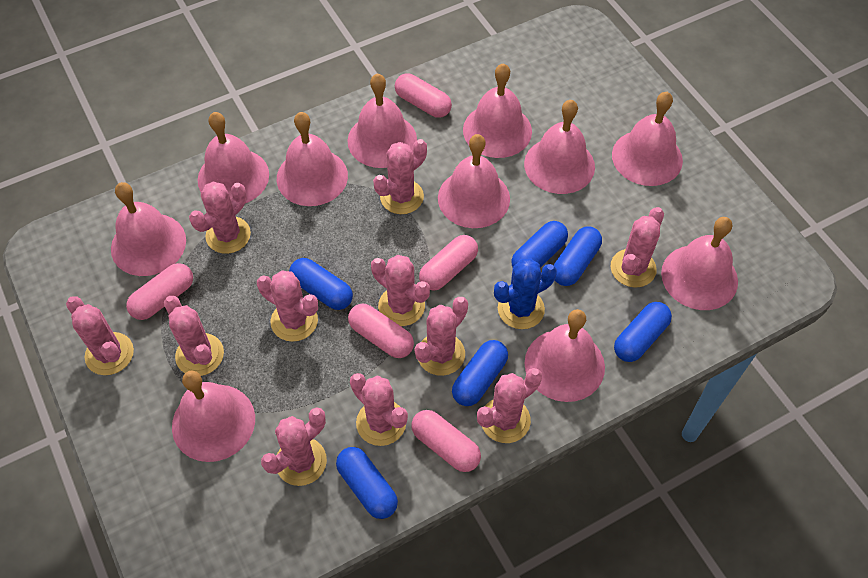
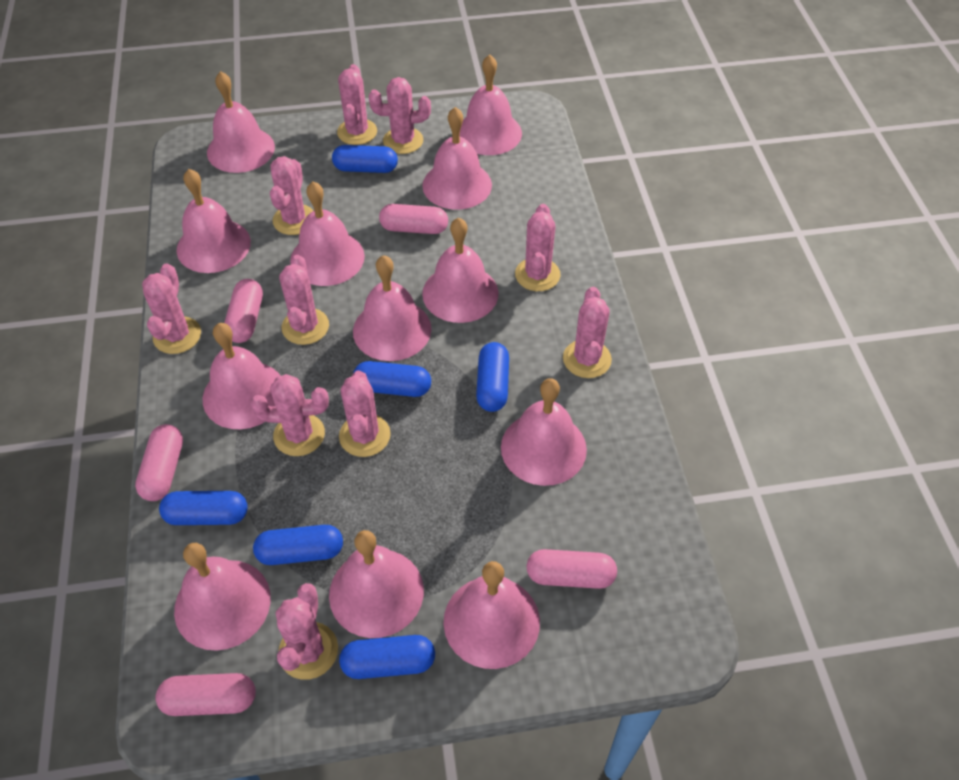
blue cactus: [494,258,557,329] = 1 -> none = 0
pink bell: [111,182,186,276] [172,370,255,462] [198,112,269,203] [277,112,348,206] [347,73,417,168] [438,134,510,228] [463,63,532,158] [524,100,595,194] [524,309,605,402] [612,92,683,186] [661,217,738,310] = 11 -> [174,543,271,651] [177,169,251,273] [203,323,280,429] [207,71,275,173] [290,182,365,286] [329,530,424,638] [353,255,431,361] [422,107,492,210] [422,217,499,323] [443,561,540,669] [460,54,522,155] [501,378,587,486] = 12
pink cactus: [66,296,134,375] [164,296,224,376] [189,182,251,254] [257,271,318,342] [261,407,327,486] [350,373,408,446] [371,255,430,326] [373,139,427,214] [414,297,468,376] [477,368,542,443] [611,207,664,288] = 11 -> [142,264,201,354] [250,374,329,456] [270,156,314,235] [276,583,338,680] [279,255,329,345] [337,64,377,145] [339,370,391,457] [369,77,431,154] [515,204,561,291] [563,287,612,378] = 10

